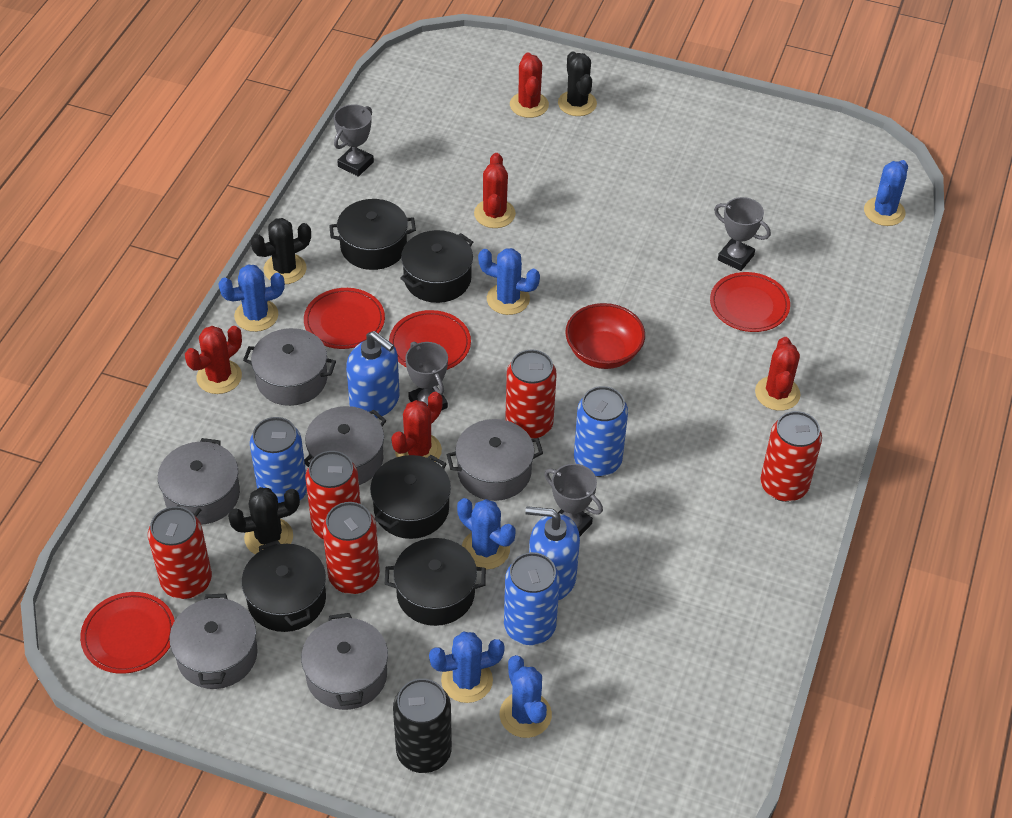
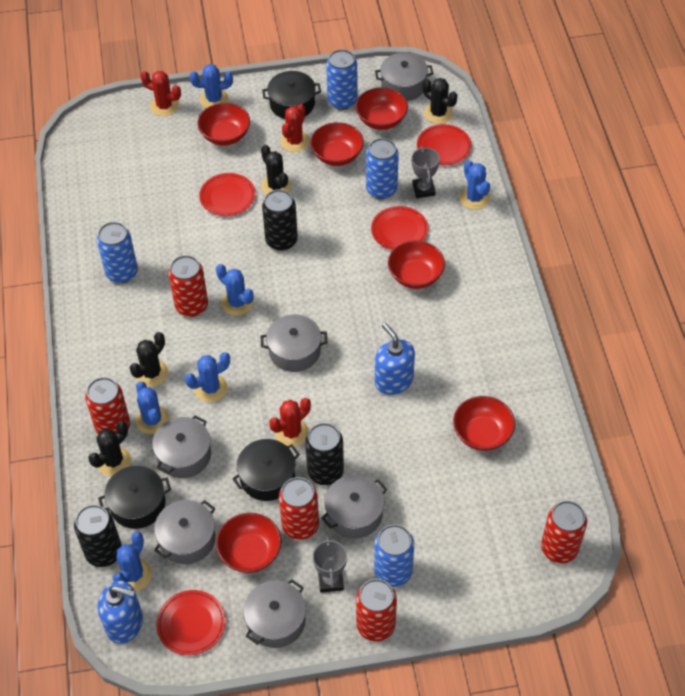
black cactus: [228,487,300,554] [251,218,311,284] [558,51,597,116] = 3 -> [88,421,131,476] [129,332,168,387] [261,145,291,195] [422,78,458,124] = 4
black can: [393,678,452,773] = 1 -> [74,505,122,567] [262,189,298,251] [305,423,344,485] = 3
black pot: [242,540,326,632] [329,199,416,270] [370,455,451,539] [385,538,486,626] [400,230,473,303] = 5 -> [98,466,171,529] [232,439,300,501] [262,71,321,119] = 3
blue can: [250,417,307,503] [504,552,560,645] [574,386,628,477] = 3 -> [97,222,138,283] [326,49,357,110] [366,138,399,199] [374,524,414,587] = 4
grey trophy: [334,104,374,177] [405,342,448,411] [544,464,603,536] [714,197,771,271] = 4 -> [313,535,347,593] [411,146,440,198] = 2
red bowl: [565,303,645,369] = 1 -> [197,103,250,146] [216,513,281,573] [310,122,364,166] [356,87,408,130] [388,241,445,289] [453,396,515,451] = 6
red cactus: [185,326,242,394] [391,392,443,461] [474,153,516,228] [510,53,549,118] [755,337,800,411] = 5 -> [141,71,181,116] [269,398,311,447] [280,104,310,152] = 3

